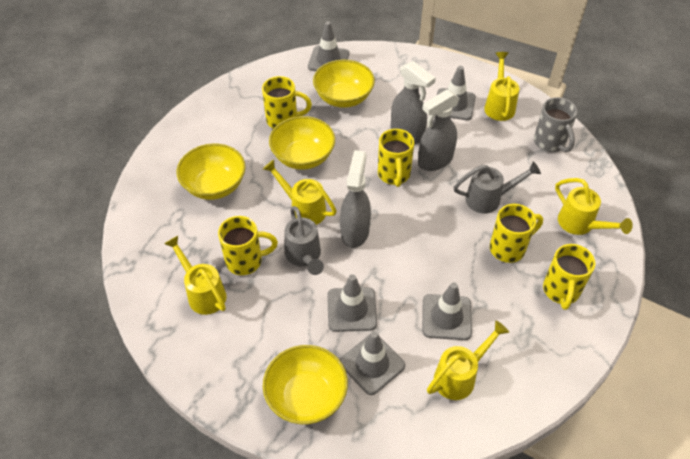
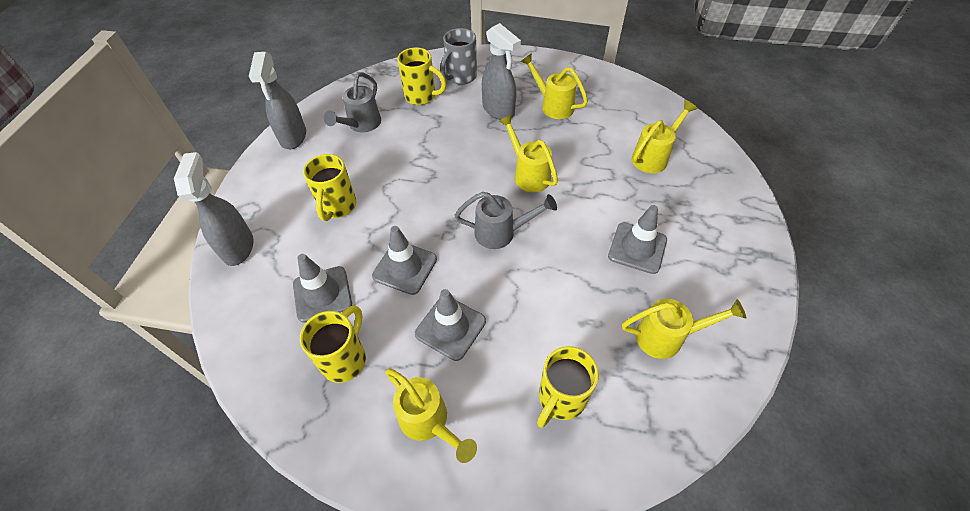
grey traffic cone: [308,21,349,71] [327,274,377,332] [340,331,405,395] [422,282,472,340] [437,66,476,120] = 5 -> [293,254,352,323] [372,226,437,295] [415,289,486,361] [608,205,667,274] = 4
yellow bowl: [177,143,246,200] [263,345,348,424] [269,116,335,170] [313,60,375,108] = 4 -> none = 0
yellow mug: [218,216,278,275] [262,76,312,129] [378,129,414,187] [490,204,543,263] [543,244,595,310] = 5 -> [300,306,366,383] [303,154,356,221] [397,48,446,105] [537,346,599,428] = 4

